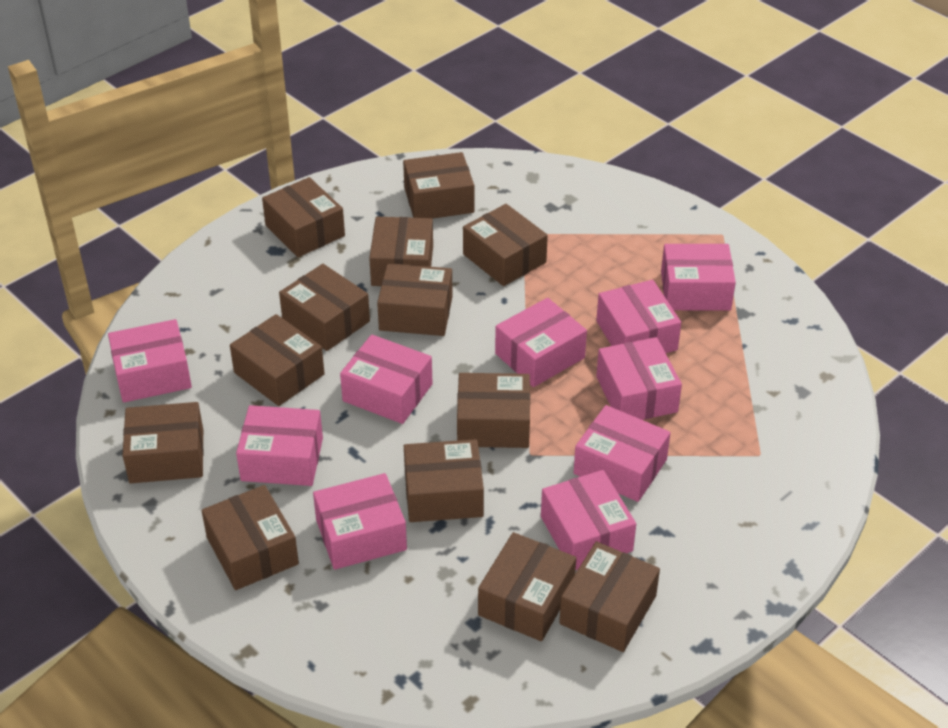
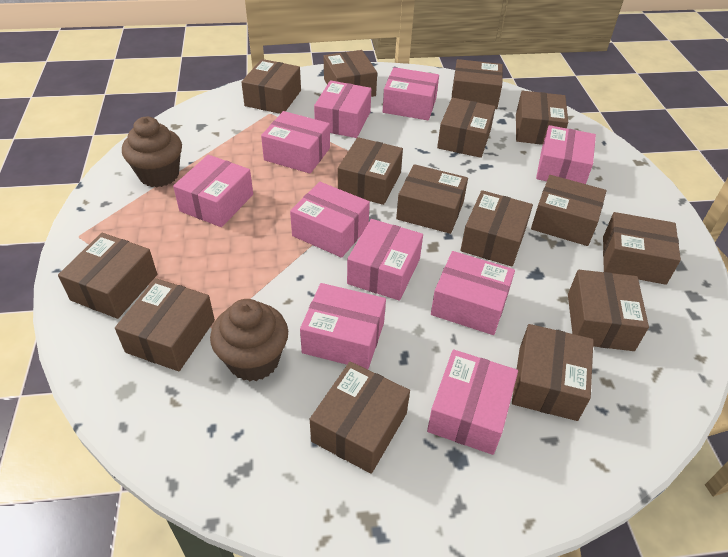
brown box: [123,402,204,483] [202,485,299,590] [230,314,325,406] [262,177,345,257] [279,264,370,351] [369,217,433,286] [377,263,453,336] [403,152,474,219] [404,439,484,522] [457,373,530,448] [463,204,548,286] [478,532,576,641] [559,541,660,652] = 13 -> [58,233,157,319] [115,278,215,371] [241,59,301,114] [310,361,410,474] [324,50,377,97] [338,137,403,205] [396,164,468,234] [437,98,496,158] [452,59,503,109] [461,190,533,267] [512,324,593,421] [516,91,568,145] [531,175,606,246] [568,270,649,351] [603,212,681,285] = 15
brown cupcake: none = 0 -> [122,117,182,187] [210,299,288,381] = 2

